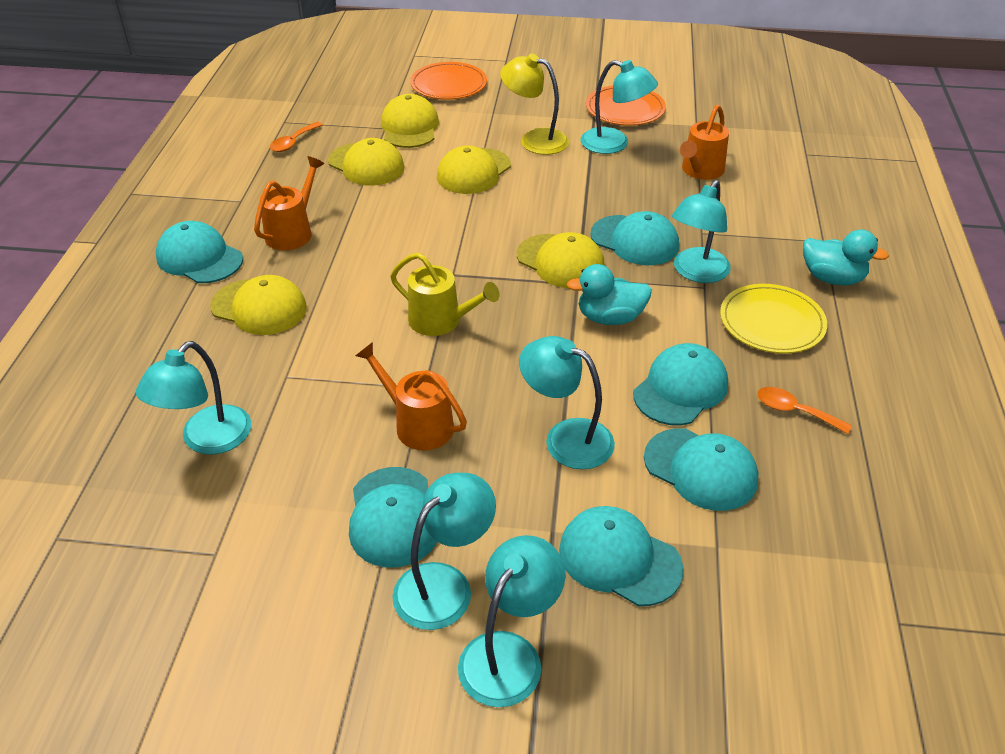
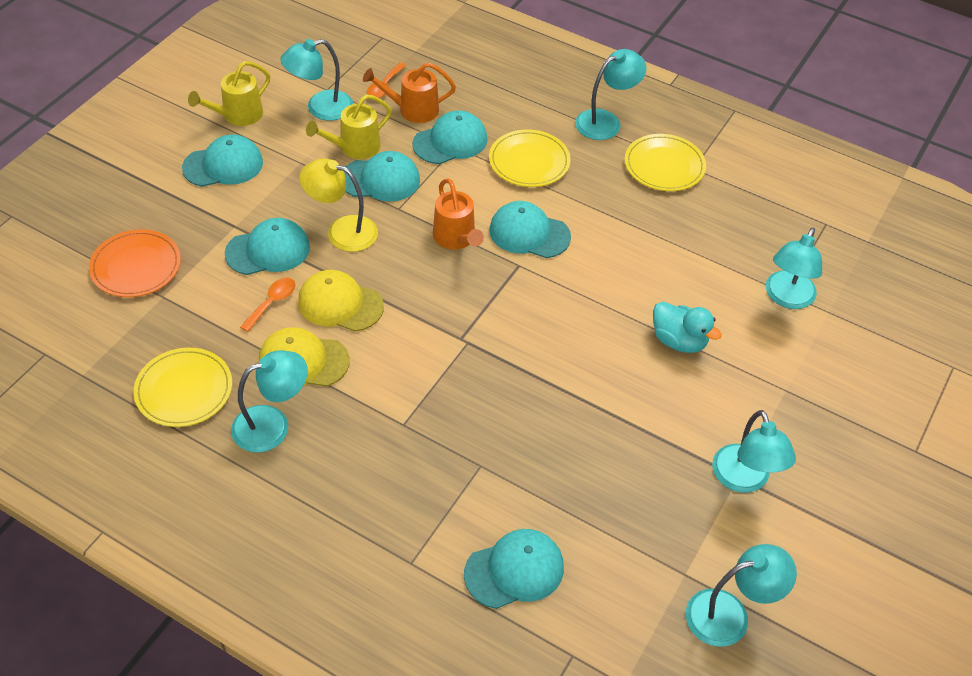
orange plate: [410,62,487,100] [586,86,666,126] = 2 -> [89,230,181,297] = 1
orange watering can: [254,156,324,250] [355,342,467,451] [680,105,729,180] = 3 -> [363,62,456,123] [433,178,484,250] = 2
turquoise duck: [567,264,652,325] [803,229,889,285] = 2 -> [653,302,722,353] = 1
yellow cap: [210,275,307,335] [328,138,405,186] [381,94,439,148] [437,145,511,194] [517,232,605,288] = 5 -> [259,327,350,387] [298,270,384,332] = 2
yellow plate: [720,284,827,353] = 1 -> [133,348,232,427] [489,130,571,187] [625,134,706,191] = 3
yellow watering can: [390,253,499,336] = 1 -> [188,61,270,126] [306,94,392,159] = 2

